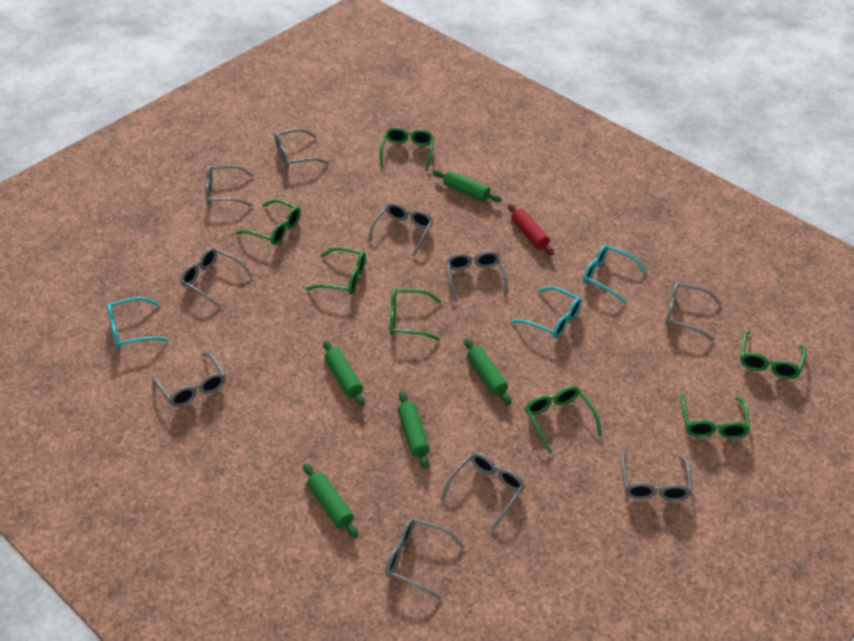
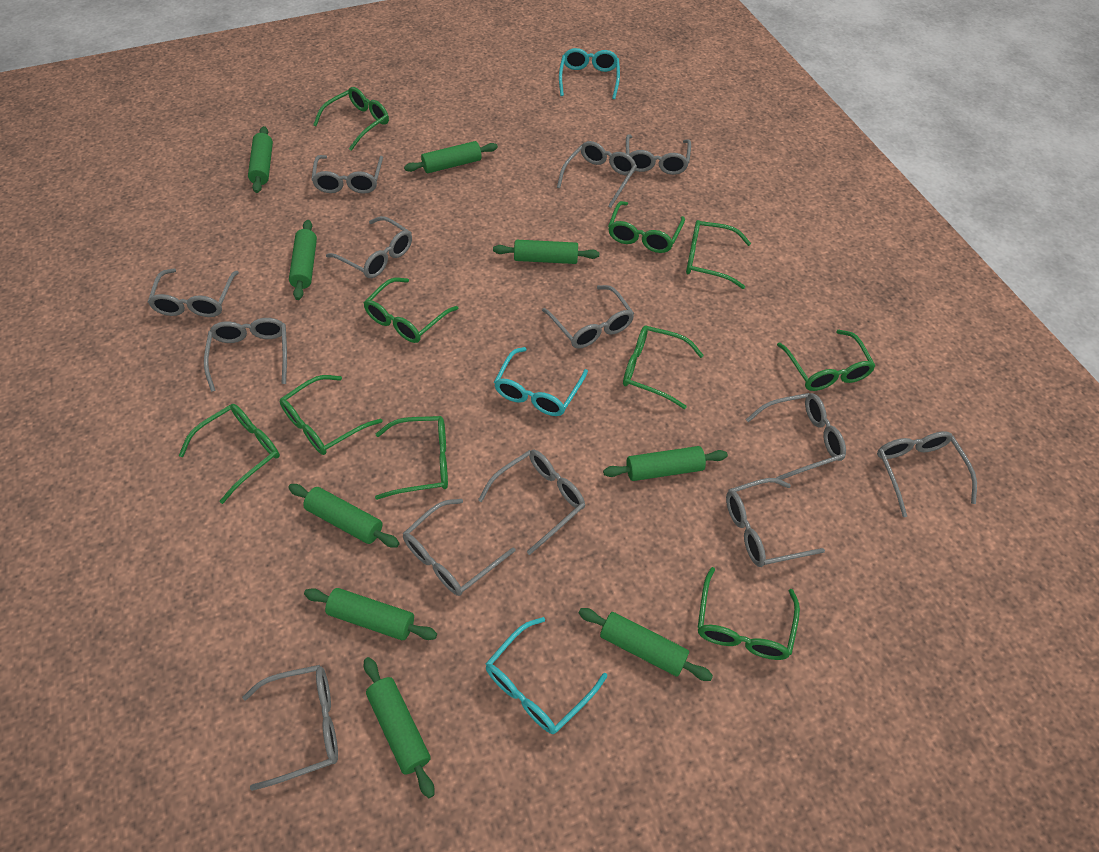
green glasses: [236,199,301,245] [305,247,366,295] [380,127,434,171] [390,289,441,341] [525,386,602,454] [681,394,750,439] [740,331,806,379] = 7 -> [179,404,280,504] [280,375,382,455] [313,87,389,151] [364,278,459,343] [375,416,448,500] [608,201,685,253] [623,326,704,409] [686,220,751,289] [697,567,800,660] [777,330,875,391] = 10
green rolling pin: [303,463,358,538] [323,340,365,406] [398,392,430,469] [433,170,501,202] [464,339,511,405] = 5 -> [248,126,273,193] [288,484,399,548] [289,220,317,300] [304,588,437,640] [364,657,434,798] [404,141,498,173] [493,240,599,264] [579,608,713,681] [603,446,728,481] = 9
grey glasses: [152,353,225,407] [180,248,252,308] [205,165,253,206] [275,129,328,168] [368,203,433,257] [385,518,465,600] [441,453,525,531] [446,251,508,302] [621,452,692,501] [665,282,722,341] = 10 -> [148,268,239,317] [204,318,287,392] [242,665,338,791] [311,155,383,194] [326,216,412,278] [403,499,515,596] [478,449,585,555] [542,285,634,349] [557,141,637,208] [626,134,691,175] [726,478,825,567] [746,393,846,480] [877,431,977,517] = 13
red rolling pin: [508,204,554,255] = 1 -> none = 0

